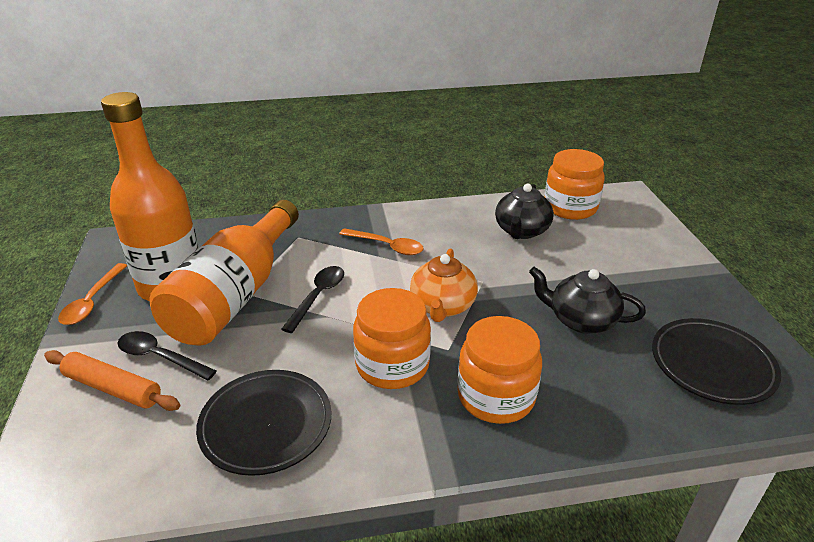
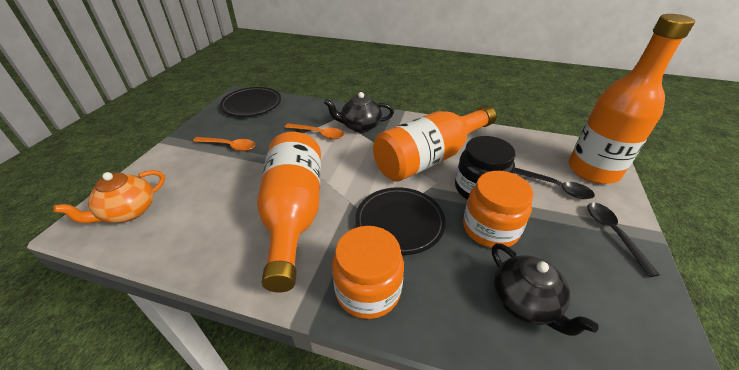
black jar: none = 0 -> [455,136,516,200] = 1
orange bottle: [101,92,199,301] [149,200,299,346] = 2 -> [257,132,321,293] [373,106,496,182] [568,14,695,184] = 3
orange jar: [353,288,431,389] [457,316,542,424] [545,149,605,220] = 3 -> [332,226,404,319] [463,171,534,248] = 2
orange rolling pin: [44,350,180,411] = 1 -> none = 0

